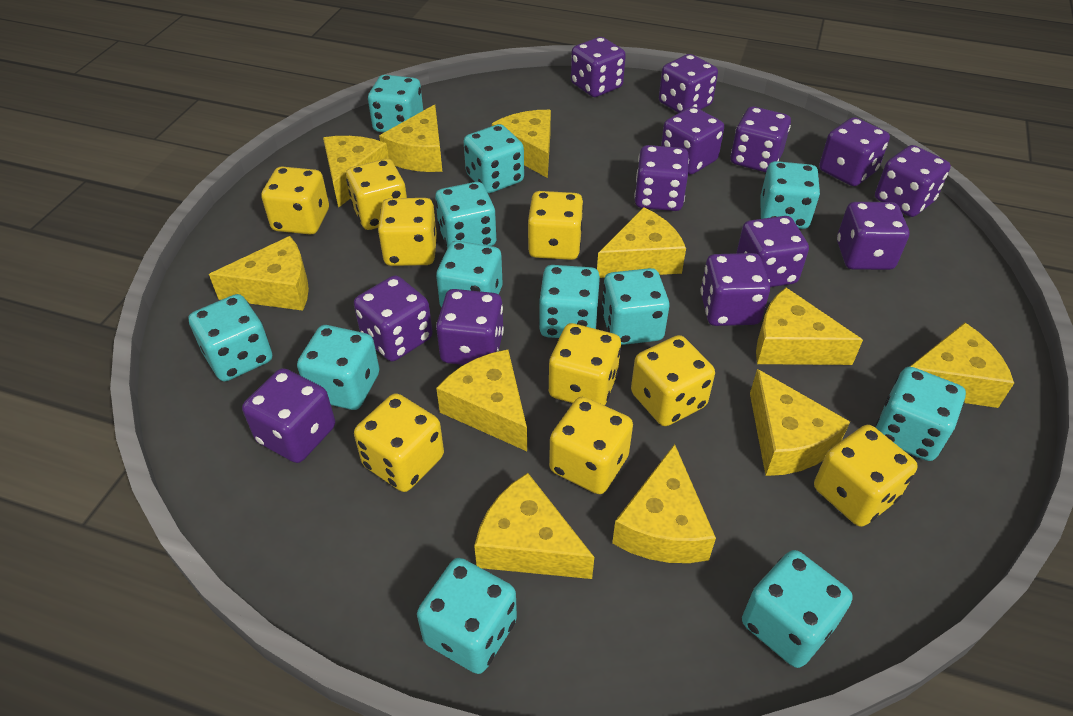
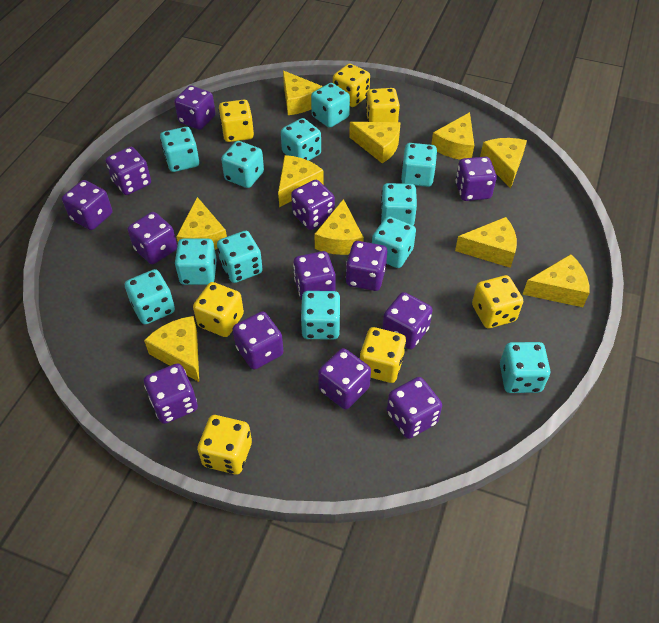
yellow cheese: [209,236,309,311] [323,136,389,208] [379,105,442,172] [436,350,527,451] [474,473,594,579] [492,110,551,178] [597,207,686,278] [612,444,716,563] [750,369,850,476] [756,288,863,365] [910,323,1014,408] = 11 -> [144,316,199,382] [176,197,227,250] [278,155,324,207] [283,71,323,115] [314,199,364,255] [349,122,401,163] [431,112,474,160] [455,217,517,268] [480,138,527,188] [522,254,590,307] = 10
yellow dice: [261,166,329,235] [346,159,407,230] [354,393,444,492] [378,198,437,266] [527,191,584,260] [549,323,621,406] [549,397,633,494] [631,335,715,426] [814,425,918,527] = 9 -> [193,282,244,337] [197,415,252,475] [219,100,254,142] [333,64,370,107] [360,327,406,383] [366,88,400,122] [472,275,523,328] = 7

